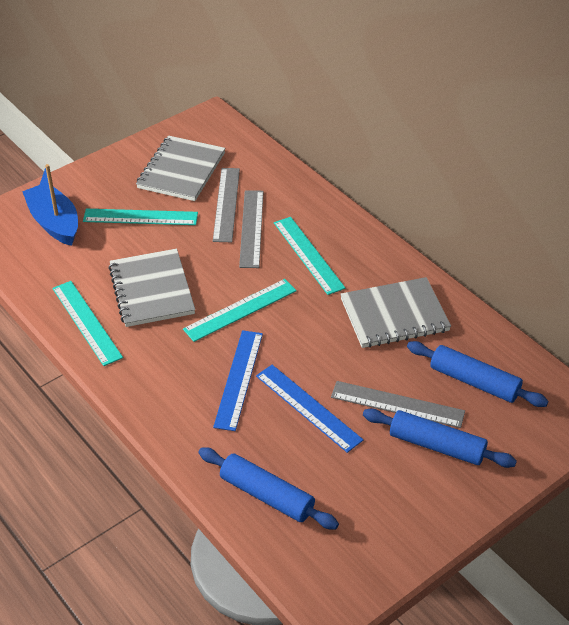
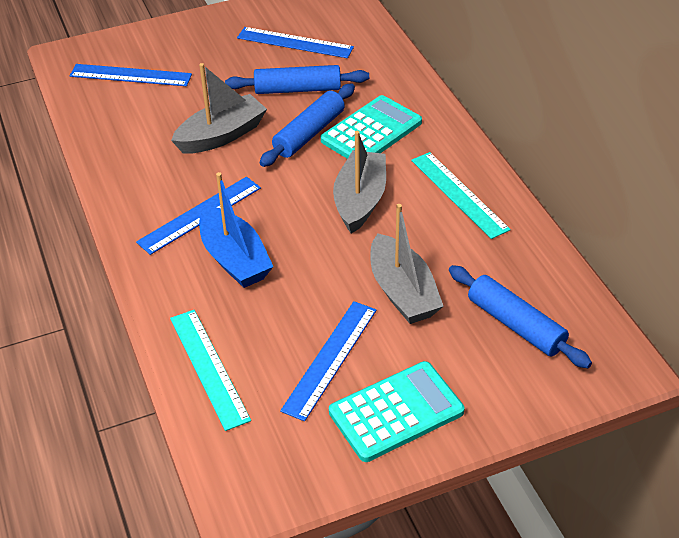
blue ruler: [213,330,263,431] [256,365,363,453] = 2 -> [70,64,192,86] [136,177,261,255] [237,27,354,58] [280,301,377,421] = 4
grey boat: none = 0 -> [171,63,267,154] [333,131,386,234] [370,204,444,324] = 3
grey notebook: [108,249,195,327] [136,136,225,201] [340,277,451,348] = 3 -> none = 0
grey ruler: [213,168,240,242] [239,190,264,268] [331,381,465,428] = 3 -> none = 0
turquoise calculator: none = 0 -> [321,95,422,159] [329,361,464,462] = 2
turquoise ruler: [52,281,123,366] [83,209,198,225] [183,279,297,342] [274,217,345,295] = 4 -> [170,310,251,431] [411,152,511,239] = 2

